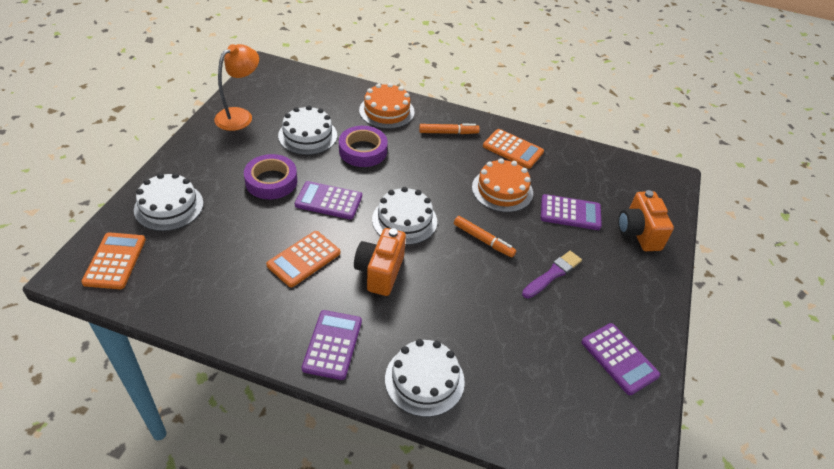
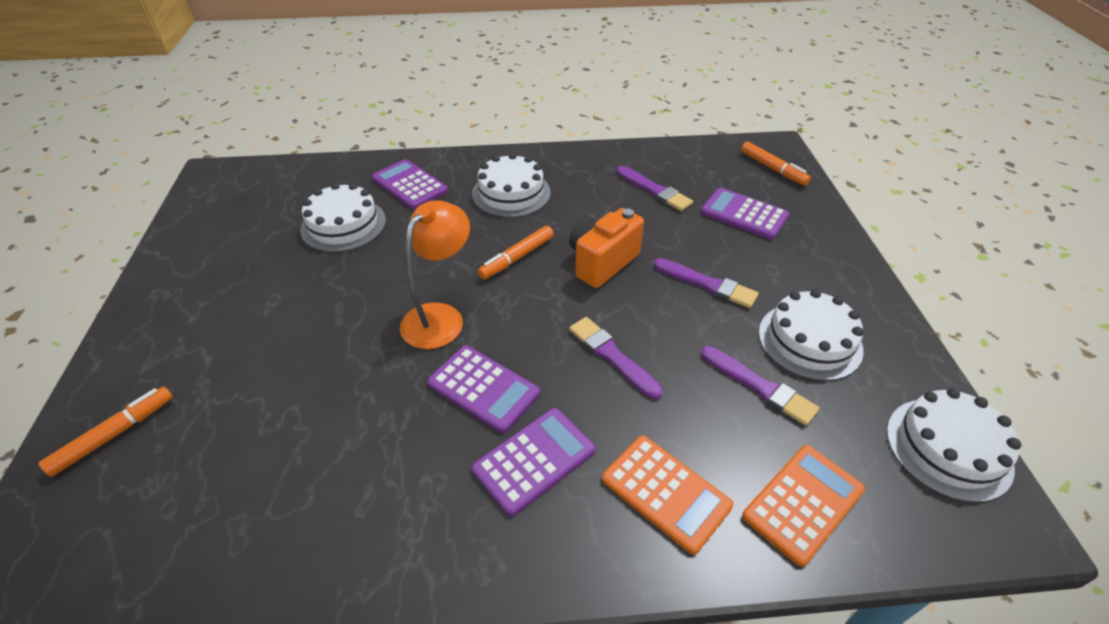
orange cake: [359,83,415,129] [472,158,533,212] = 2 -> none = 0
orange calculator: [81,232,146,289] [266,231,340,287] [483,129,544,169] = 3 -> [602,436,733,554] [742,445,865,567] = 2
orange camera: [354,228,406,296] [618,190,674,251] = 2 -> [569,208,644,288] = 1
orange marker: [419,124,480,134] [454,216,516,258] = 2 -> [38,387,173,477] [478,226,554,279] [741,141,811,186] = 3
purple brush: [522,251,582,299] = 1 -> [569,317,663,399] [617,166,693,211] [654,258,759,308] [701,346,819,426] = 4
purple tape: [244,154,297,199] [339,126,388,167] = 2 -> none = 0

